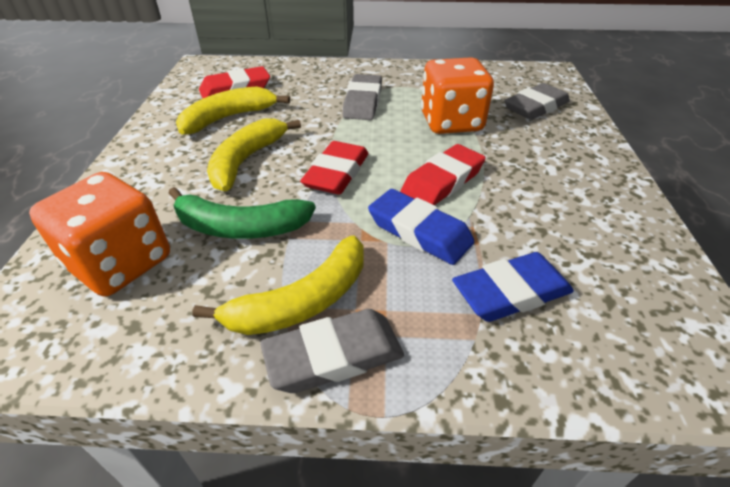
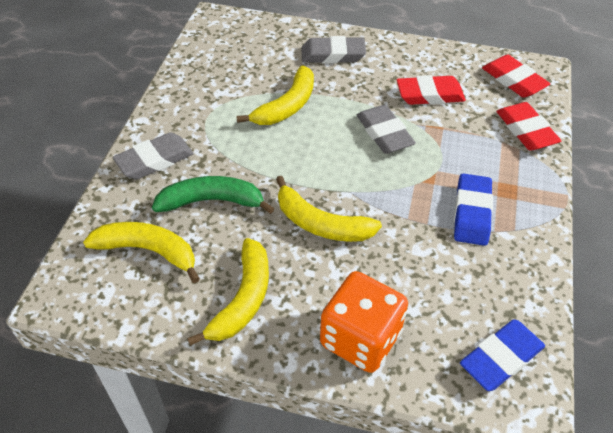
orange dice: [29,172,170,296] [421,57,494,134] = 2 -> [320,271,408,373] = 1
yellow banana: [176,86,290,135] [192,236,364,335] [207,119,301,192] = 3 -> [83,222,200,283] [187,238,269,346] [236,65,314,125] [276,176,382,242] = 4

